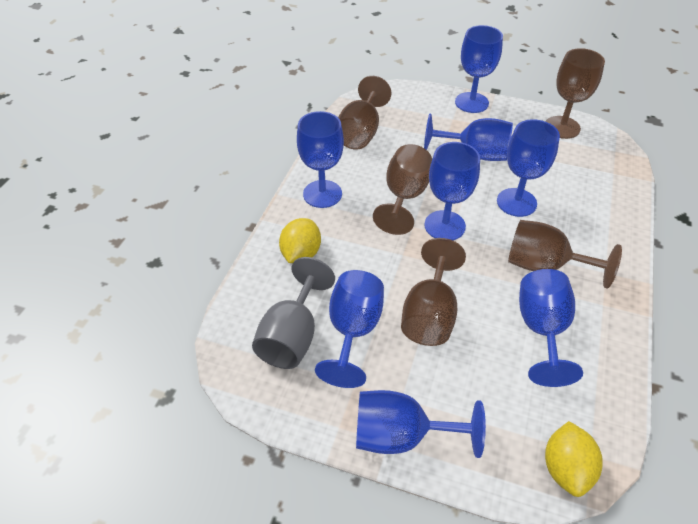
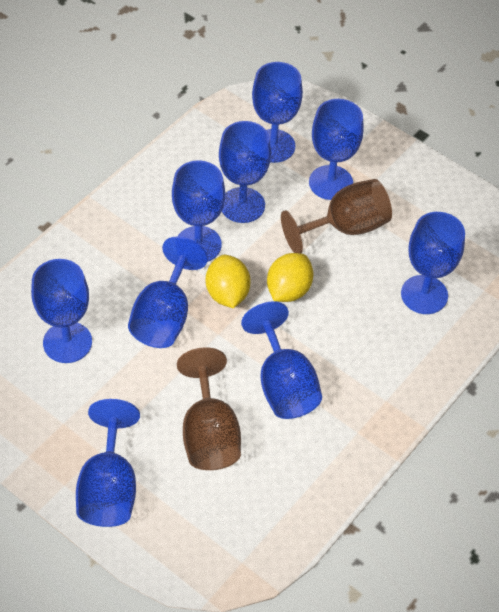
blue goblet: [297,111,344,208] [315,270,384,388] [356,390,486,458] [424,114,513,161] [424,142,480,240] [455,25,503,113] [497,119,560,217] [519,269,583,387] = 8 -> [31,259,92,363] [76,399,140,527] [128,236,208,348] [172,160,225,262] [219,121,271,223] [241,301,322,419] [252,62,303,163] [309,99,364,200] [401,212,465,314] = 9
brown goblet: [338,76,391,149] [373,144,432,235] [401,238,466,346] [508,220,622,288] [545,48,605,139] = 5 -> [177,347,241,470] [281,179,392,254] = 2
grey goblet: [252,257,335,369] = 1 -> none = 0

